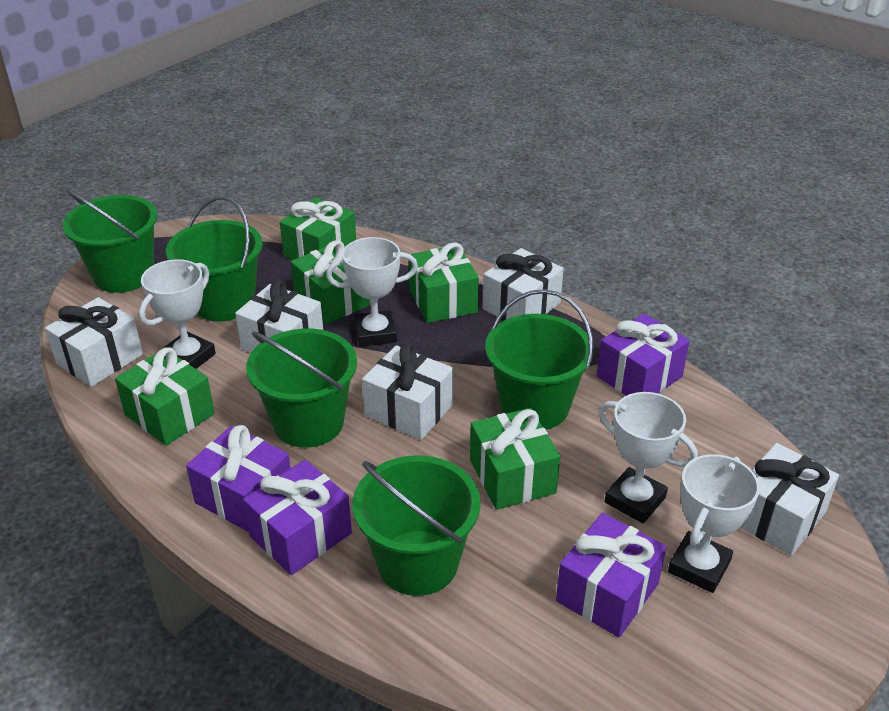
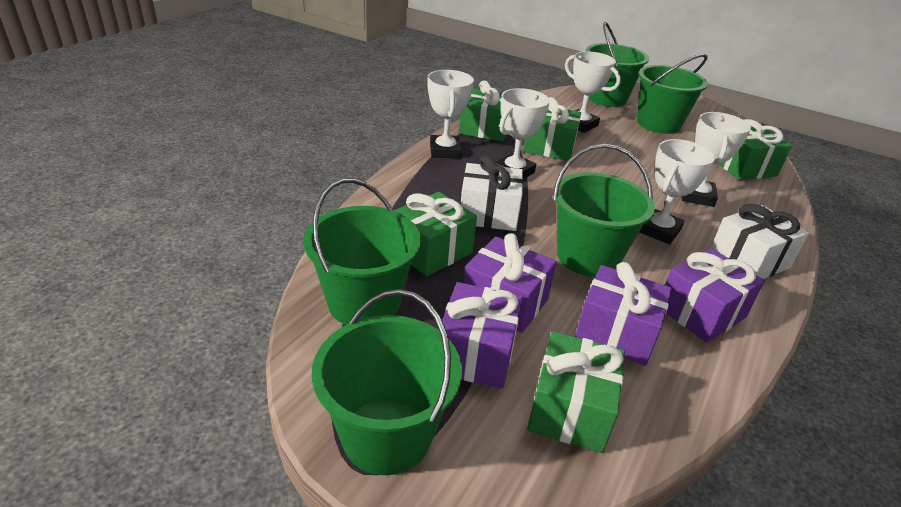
white gift: [45,297,143,387] [235,280,323,353] [362,343,453,440] [483,248,564,320] [740,443,839,556] = 5 -> [461,155,523,231] [710,204,809,279] = 2
white trophy: [139,259,216,369] [326,237,418,347] [598,392,698,523] [668,454,760,593] = 4 -> [428,70,474,158] [495,88,550,180] [565,52,621,133] [639,139,715,244] [681,112,751,207] = 5

